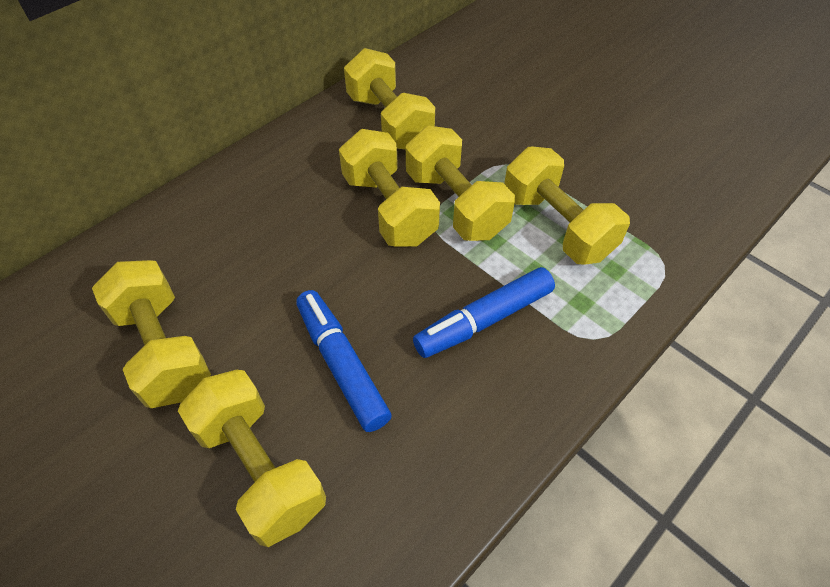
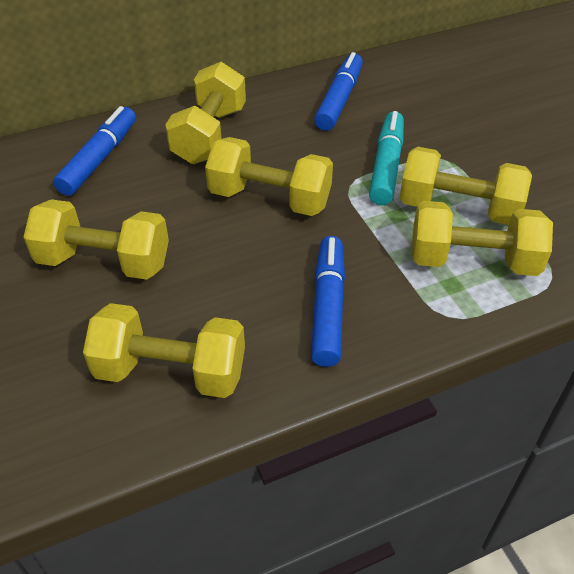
blue marker: [296,290,392,432] [413,267,555,358] = 2 -> [53,106,136,196] [311,236,345,367] [314,52,363,131] = 3
turquoise marker: none = 0 -> [369,111,404,205] = 1

